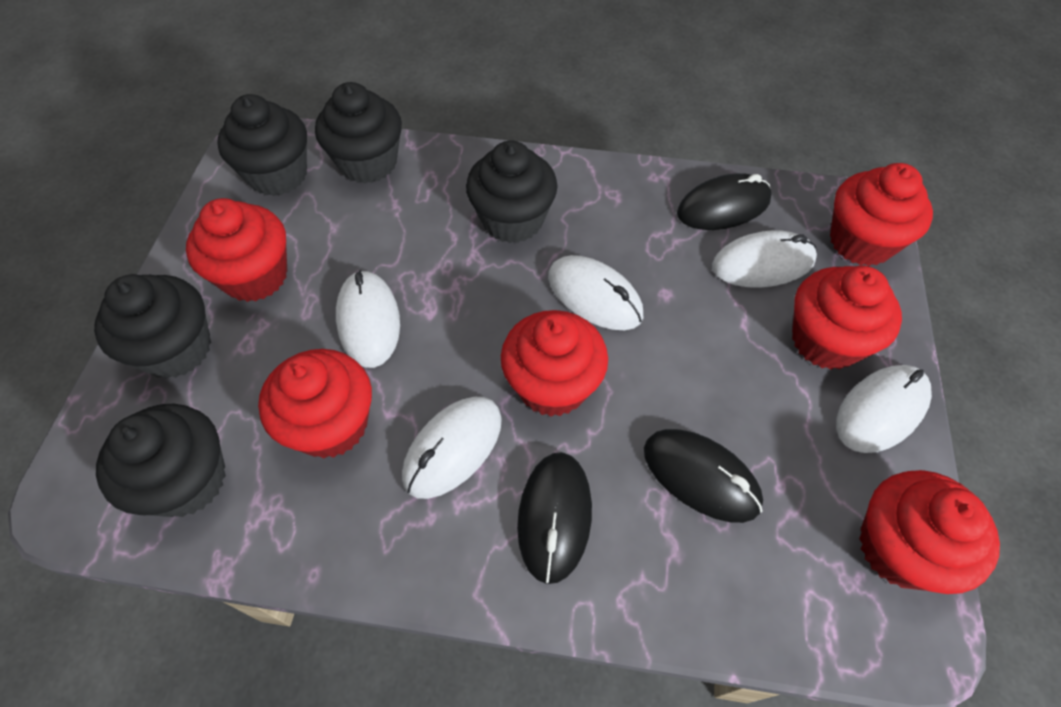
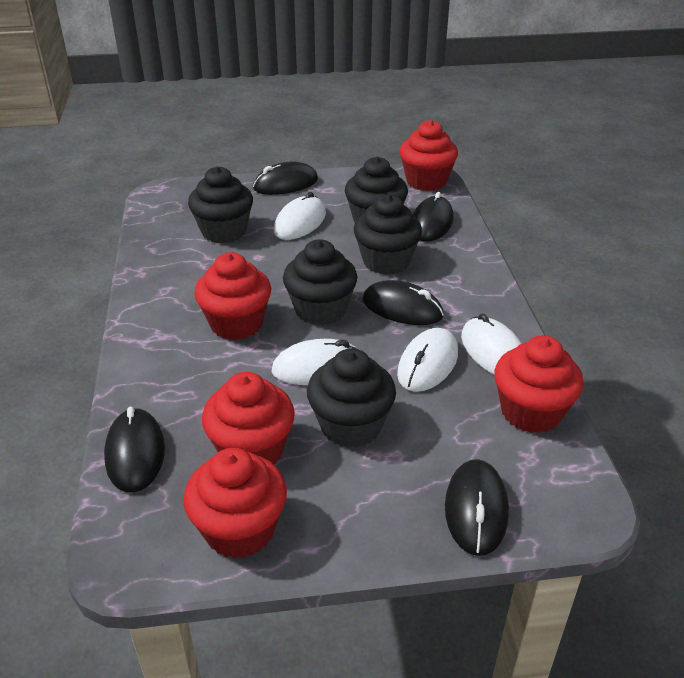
black mouse: [517,452,592,584] [644,429,763,523] [677,173,772,230] = 3 -> [104,407,165,492] [253,162,318,195] [362,280,444,325] [413,192,454,242] [445,459,509,556] = 5
red cupcake: [186,198,287,302] [258,349,372,458] [501,310,608,417] [792,266,902,370] [830,163,933,266] [859,470,1000,594] = 6 -> [183,448,287,559] [195,252,271,340] [202,372,295,464] [400,120,458,191] [494,335,584,433] = 5
white mouse: [336,270,400,368] [402,397,502,499] [548,255,643,330] [712,230,817,288] [836,365,932,453] = 5 -> [271,339,358,385] [274,192,326,240] [397,328,458,392] [461,314,522,375] = 4

